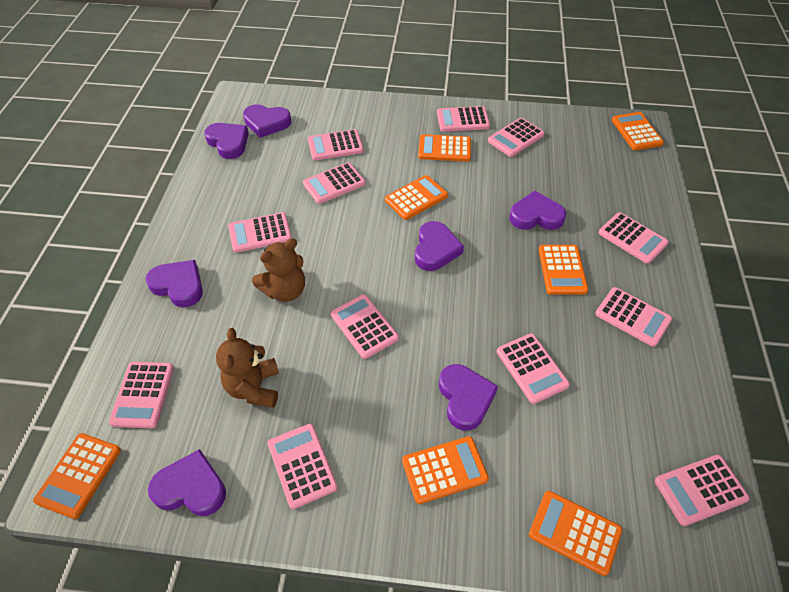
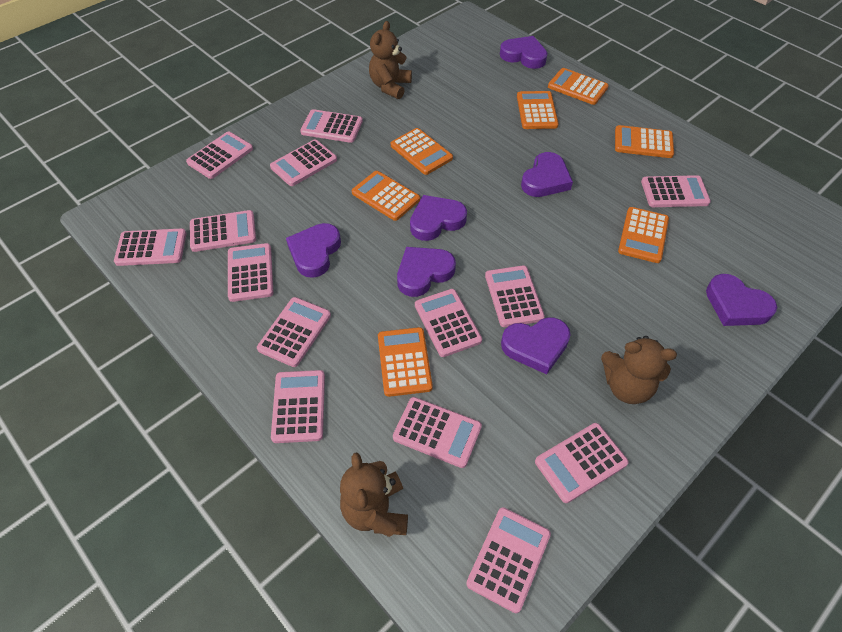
brown teddy bear: [216,328,279,408] [252,238,305,302] = 2 -> [340,453,408,537] [369,21,412,99] [601,336,677,404] = 3
pink calculator: [109,362,174,428] [228,212,292,253] [268,424,338,509] [303,162,365,204] [308,129,364,160] [331,294,399,359] [437,106,490,132] [488,118,545,157] [497,333,570,404] [595,287,672,347] [598,212,669,264] [655,455,750,526] = 12 -> [114,228,186,266] [186,131,253,179] [190,210,256,252] [228,243,273,302] [257,297,331,367] [270,139,337,186] [271,370,325,443] [300,109,363,143] [393,397,482,468] [415,289,482,357] [466,507,551,613] [485,265,545,327] [535,423,629,503] [641,175,711,207] = 14

